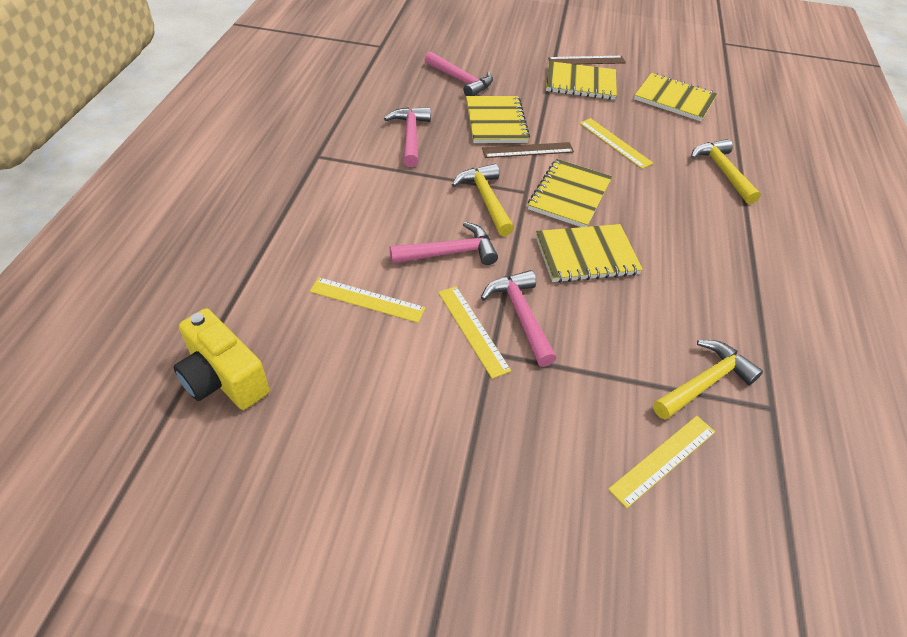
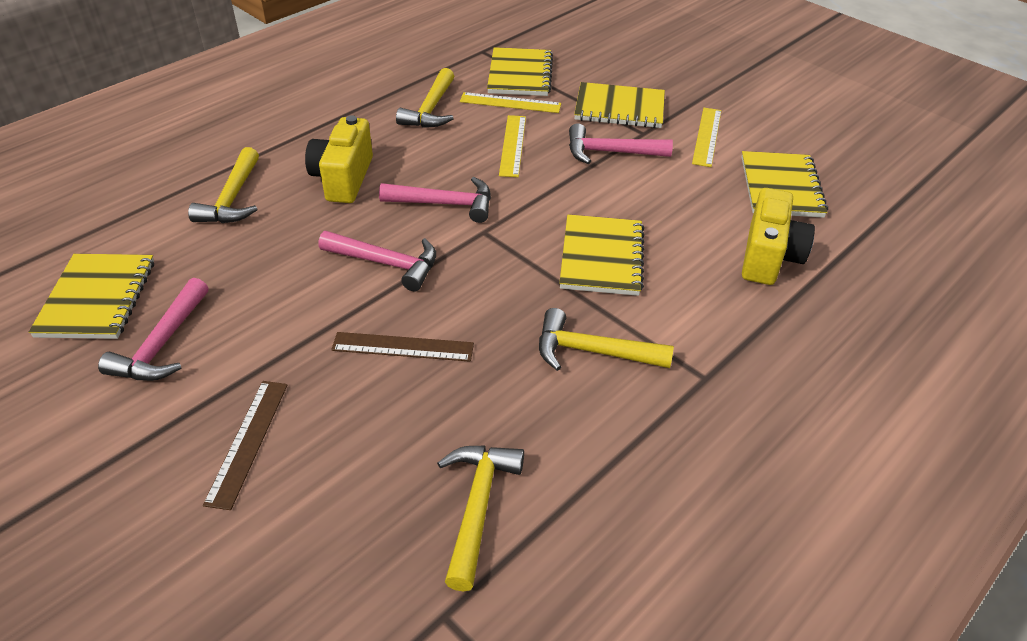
yellow camera: [173,308,269,410] = 1 -> [305,115,373,203] [742,188,815,285] = 2
yellow hammer: [452,164,514,236] [653,340,763,420] [691,139,761,204] = 3 -> [188,147,259,223] [396,68,454,128] [437,445,524,592] [539,308,674,371] = 4
yellow ruler: [310,277,426,323] [438,286,511,379] [580,118,653,169] [608,416,715,508] = 4 -> [460,92,561,113] [499,115,526,177] [692,108,721,167] = 3

